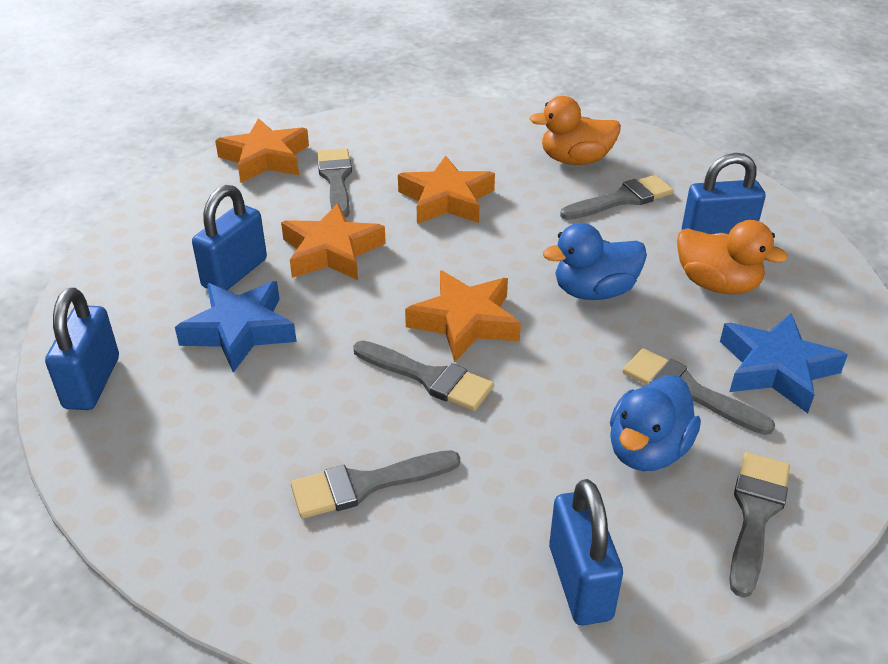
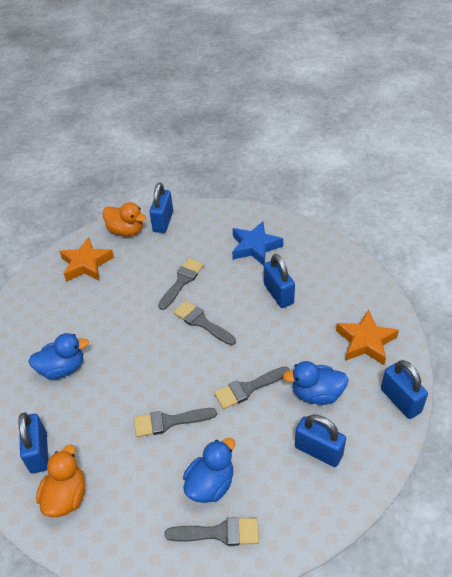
blue duck: [543,223,647,300] [610,375,701,471] = 2 -> [28,333,89,379] [183,438,235,503] [283,361,349,405] = 3
blue padlock: [45,288,119,410] [192,185,267,290] [549,479,623,625] [682,153,766,234] = 4 -> [18,413,48,474] [149,182,173,233] [264,254,295,308] [295,414,346,467] [381,360,428,419] = 5
blue star: [175,281,297,373] [720,313,848,413] = 2 -> [232,221,283,265] = 1
grey brush: [291,450,460,519] [317,148,352,218] [353,340,494,411] [560,175,674,220] [622,348,775,435] [729,452,790,598] = 6 -> [134,408,217,437] [158,258,204,310] [164,517,259,546] [173,301,236,345] [214,366,290,409] = 5
orange star: [215,118,309,183] [281,203,386,280] [398,156,495,224] [405,270,521,362] = 4 -> [59,237,114,281] [336,310,399,365] = 2

